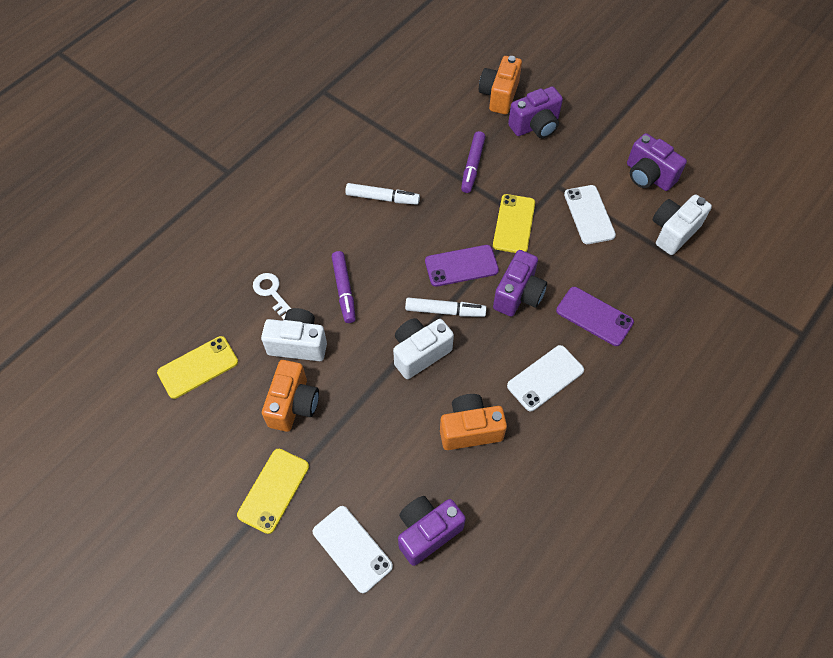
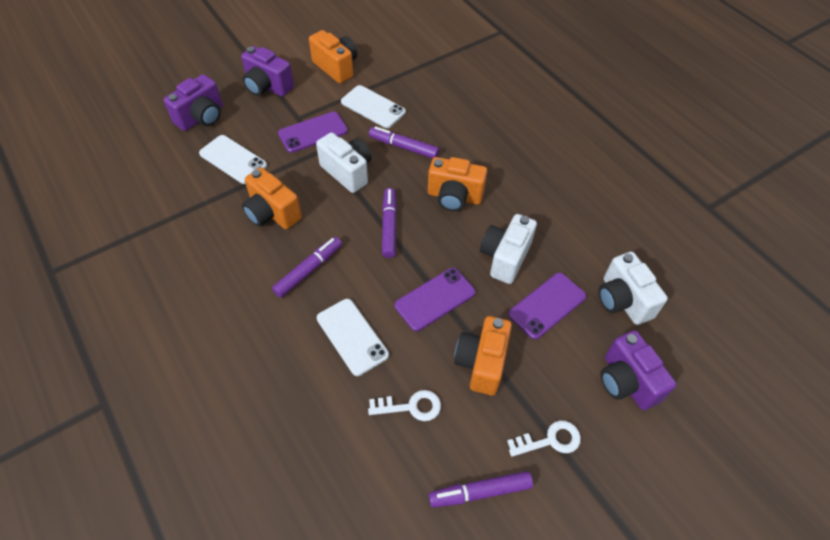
orange camera: [262,360,319,432] [440,394,507,450] [479,56,522,114] = 3 -> [242,167,302,229] [309,30,357,83] [428,157,487,211] [454,316,512,395] = 4
purple camera: [398,496,466,566] [493,250,547,317] [508,86,563,138] [627,133,687,191] = 4 -> [164,74,223,131] [241,46,294,96] [601,330,677,410] = 3
purple marker: [332,251,356,323] [461,131,485,193] = 2 -> [272,236,342,298] [369,126,439,159] [382,188,397,258] [429,471,533,508] = 4
purple phone: [425,245,499,287] [556,287,634,346] = 2 -> [278,112,348,153] [394,268,475,331] [508,273,586,339] = 3
white key: [253,273,291,320] = 1 -> [368,390,441,421] [507,420,581,457] = 2
white marker: [345,183,420,205] [405,298,486,317] = 2 -> none = 0
yellow phone: [157,336,238,399] [237,449,309,534] [493,194,535,253] = 3 -> none = 0

